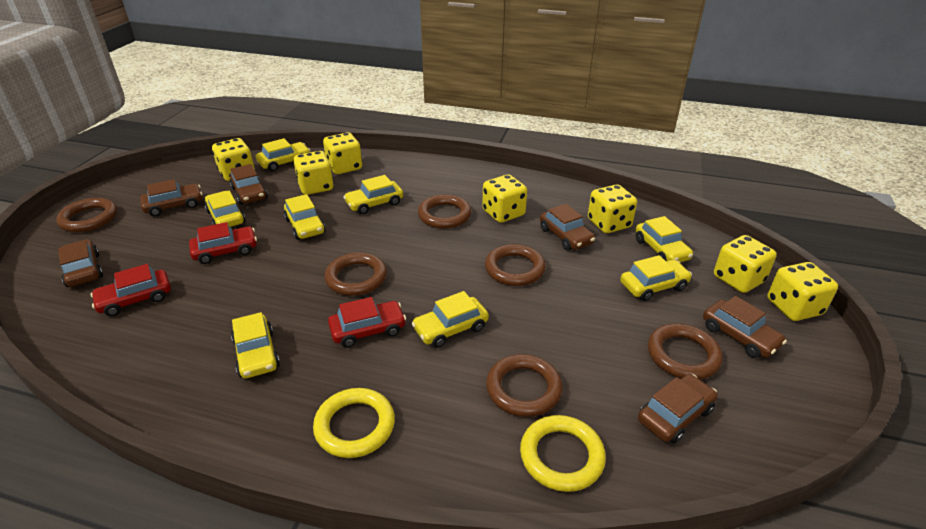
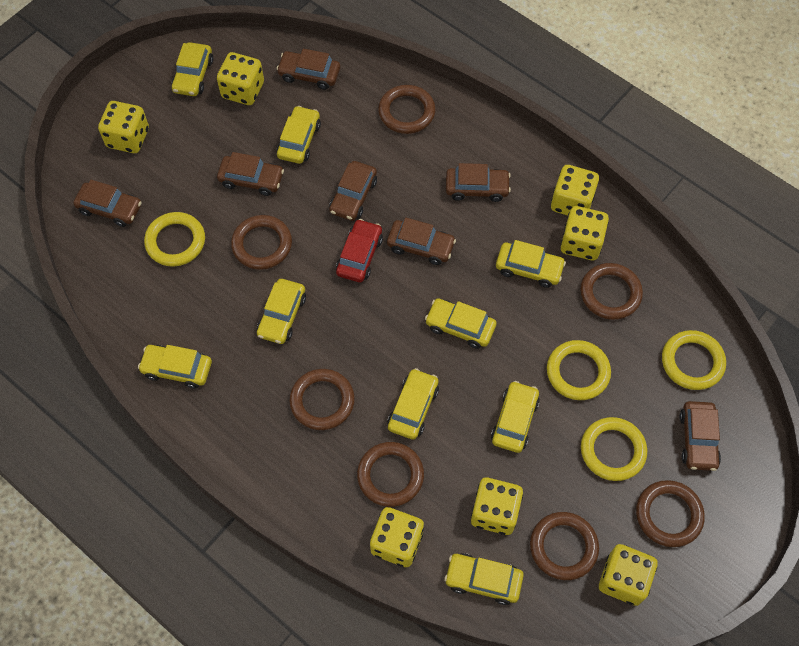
brown car: [58,239,103,287] [140,179,203,217] [230,164,268,205] [540,204,595,251] [638,374,718,444] [703,296,787,358] = 6 -> [73,180,142,227] [217,152,284,196] [276,49,340,90] [329,161,377,221] [387,218,456,265] [446,163,511,202] [680,401,721,471] = 7
brown ring: [56,198,117,232] [324,252,387,296] [418,194,471,229] [485,244,546,286] [486,354,563,417] [648,324,723,380] = 6 -> [231,215,292,270] [289,369,355,430] [357,442,424,507] [378,85,436,134] [530,512,599,580] [580,263,643,320] [636,480,705,547] = 7
red car: [90,264,171,316] [189,222,257,264] [328,297,406,348] = 3 -> [336,219,383,282] = 1
yellow car: [204,191,246,227] [231,312,280,378] [256,138,310,172] [284,194,326,240] [343,175,403,214] [412,291,489,348] [620,255,692,301] [636,216,693,262] = 8 -> [138,345,212,389] [171,42,213,96] [257,279,306,344] [277,106,321,164] [387,368,439,440] [425,298,497,349] [444,553,524,605] [491,381,540,453] [496,240,566,288] = 9
yellow ring: [313,388,395,458] [520,415,606,492] = 2 -> [144,212,205,267] [547,340,611,400] [581,417,647,481] [662,330,726,390] = 4

